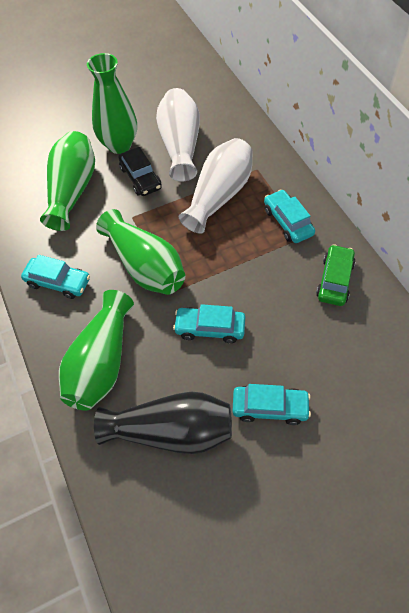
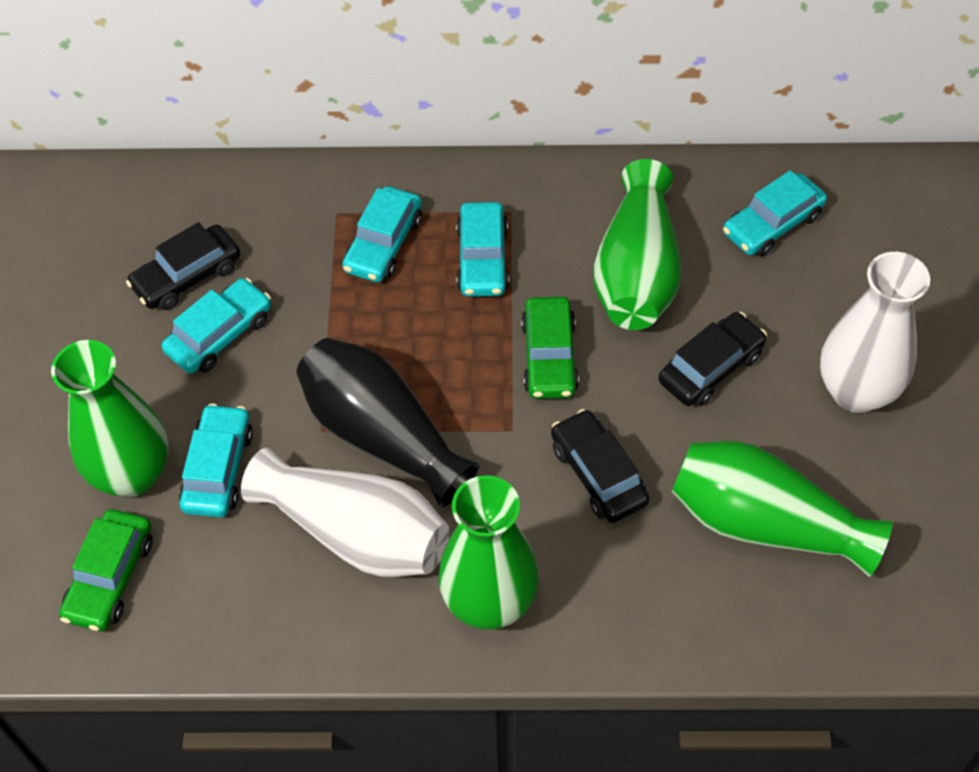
black car: [118,147,162,196] = 1 -> [126,222,240,310] [551,409,650,523] [658,312,767,406] = 3
green car: [316,244,356,306] = 1 -> [59,509,153,632] [521,297,579,399] = 2
turquoise car: [21,255,90,299] [173,304,245,343] [232,384,311,425] [264,189,315,243] = 4 -> [162,278,271,373] [179,403,253,518] [342,186,422,282] [456,202,509,297] [723,170,827,257] = 5

